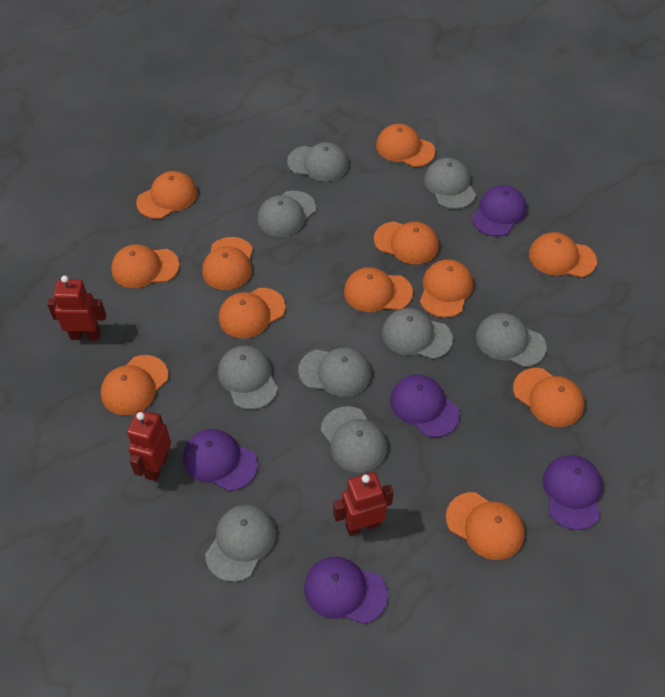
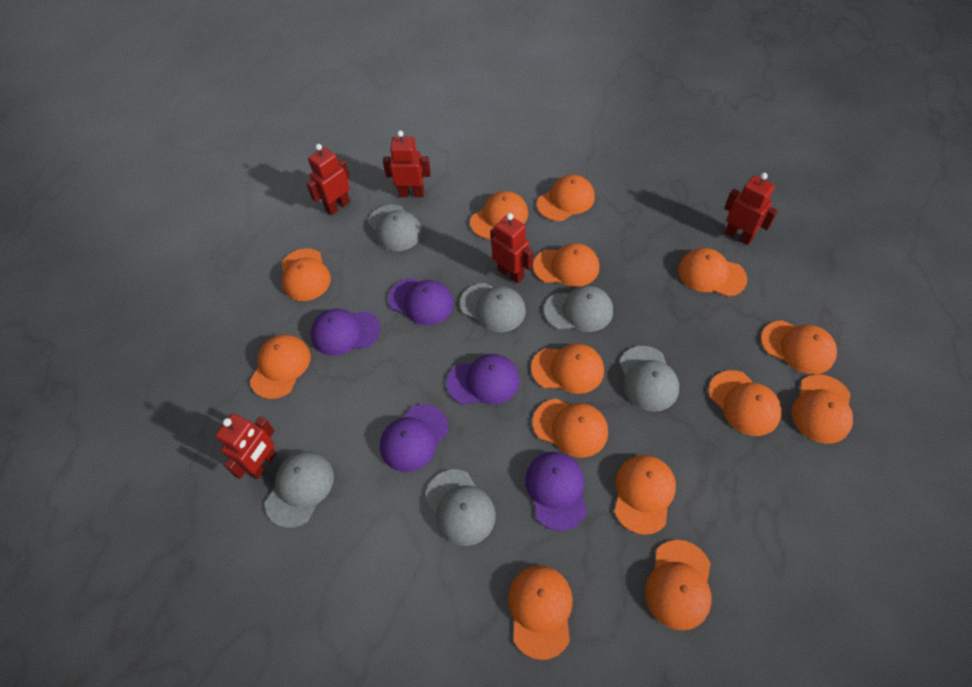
grey cap: [205,505,276,582] [218,346,278,410] [257,191,316,237] [287,142,349,182] [298,348,371,397] [321,406,387,472] [382,308,453,359] [424,158,476,209] [476,313,547,367] = 9 -> [265,452,334,528] [368,204,422,251] [425,469,496,546] [460,283,526,332] [544,286,613,332] [619,346,679,412] = 6
orange cap: [101,355,169,415] [111,244,180,288] [136,171,198,219] [202,237,253,290] [219,288,286,338] [344,267,413,312] [374,221,439,264] [376,124,435,167] [420,259,473,318] [446,492,525,560] [513,368,584,427] [529,232,597,277] = 12 -> [250,334,311,399] [281,248,331,301] [470,191,528,239] [508,566,573,660] [531,344,604,394] [533,243,600,287] [533,399,608,458] [537,175,595,221] [614,455,676,535] [645,540,712,630] [678,248,747,297] [709,370,782,436] [761,320,837,374] [792,374,853,444] = 14
red robot: [47,275,106,340] [127,410,171,481] [333,472,394,535] = 3 -> [215,413,276,479] [306,144,350,215] [383,130,431,197] [491,213,533,283] [724,173,778,245] = 5

